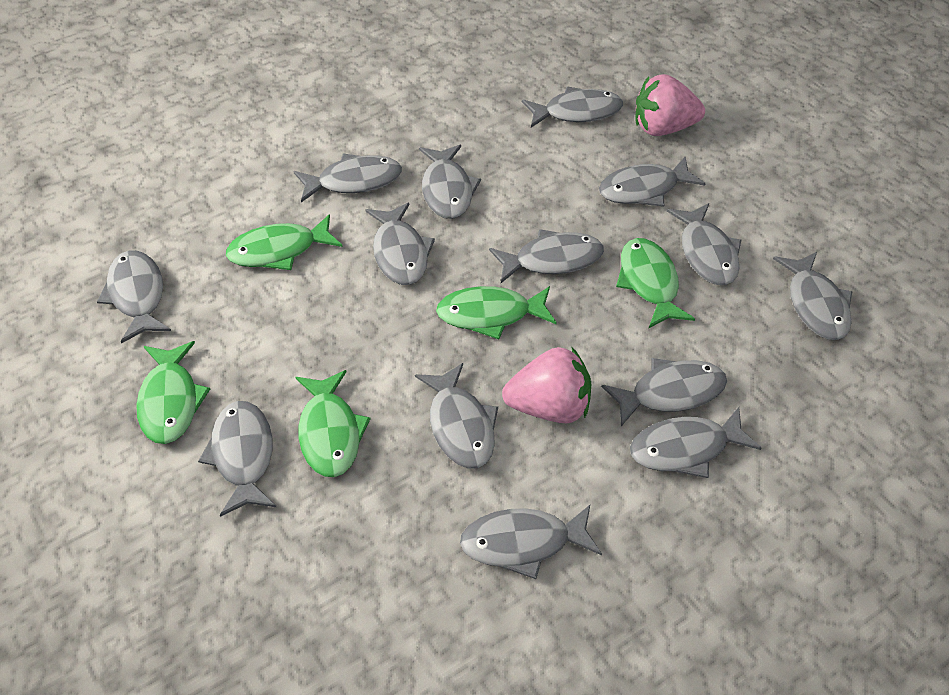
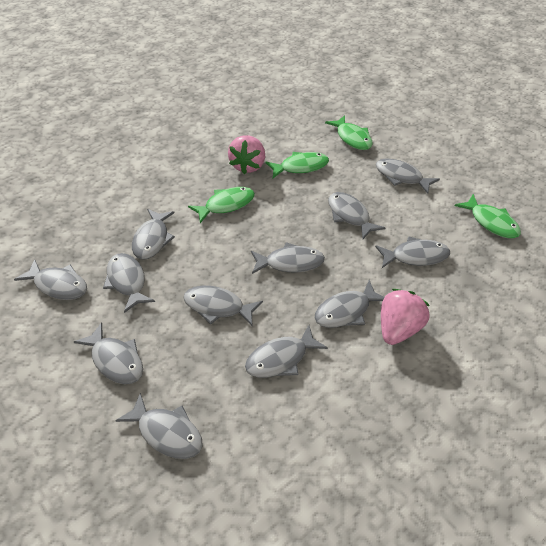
green fish: [136,341,210,444] [226,214,343,270] [295,370,370,477] [436,286,557,339] [616,238,695,328] = 5 -> [188,187,255,223] [265,152,329,178] [325,115,373,150] [454,194,521,239] = 4
grey fish: [97,250,171,343] [198,401,276,517] [294,153,402,202] [365,203,435,285] [415,363,498,469] [419,145,481,219] [460,505,602,579] [489,229,604,283] [522,86,623,128] [599,157,706,207] [601,358,727,426] [630,407,762,478] [667,203,741,285] [773,252,852,340] = 14 -> [14,259,87,300] [74,322,143,384] [103,253,155,313] [115,393,203,459] [132,209,175,260] [184,286,263,326] [245,325,328,378] [251,242,325,274] [315,280,384,328] [328,192,385,239] [375,236,450,268] [376,158,440,194] = 12

